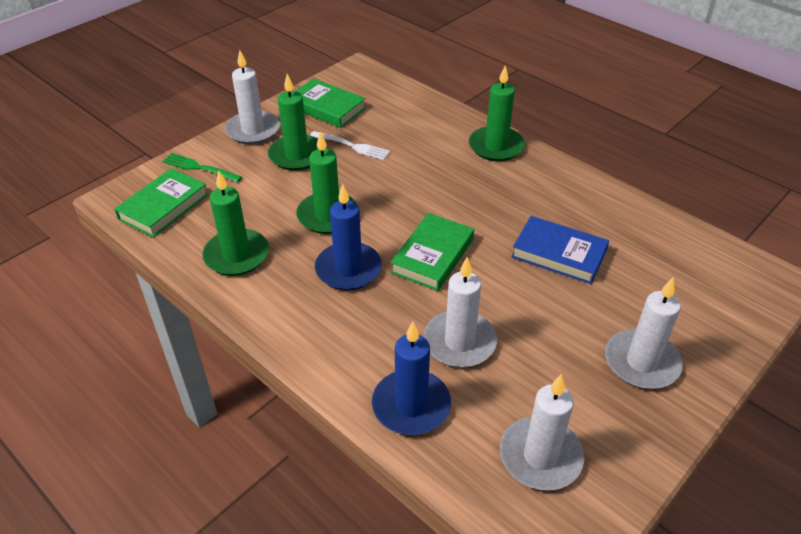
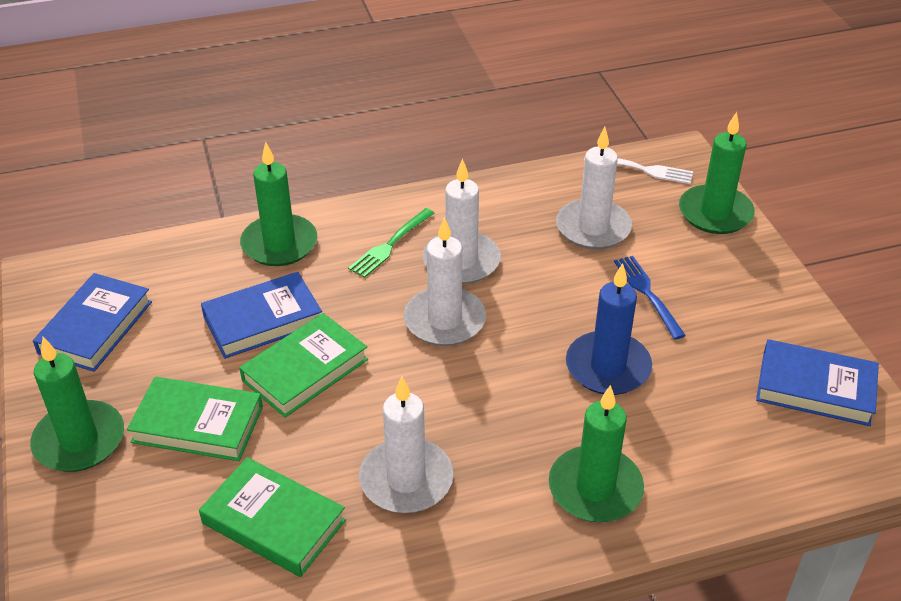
blue book: [511,216,609,284] = 1 -> [33,273,152,372] [201,272,322,359] [756,339,879,426] = 3
blue candle: [315,184,382,290] [372,322,451,435] = 2 -> [566,263,652,395] = 1
blue fork: none = 0 -> [614,256,686,340] = 1

